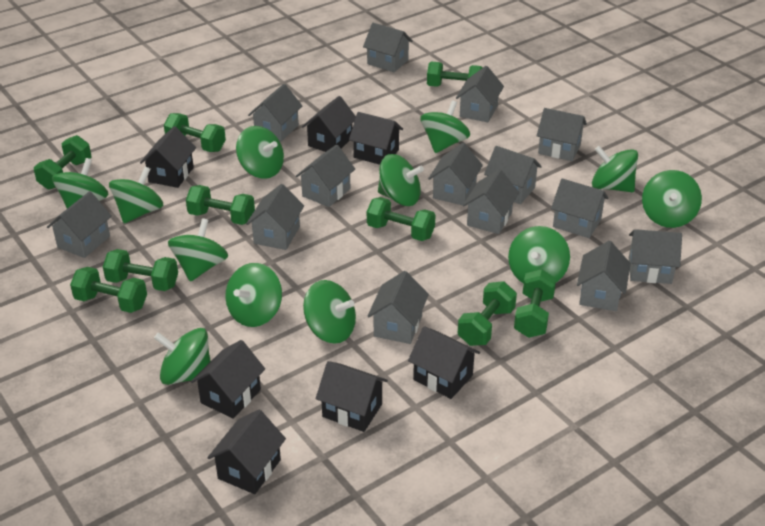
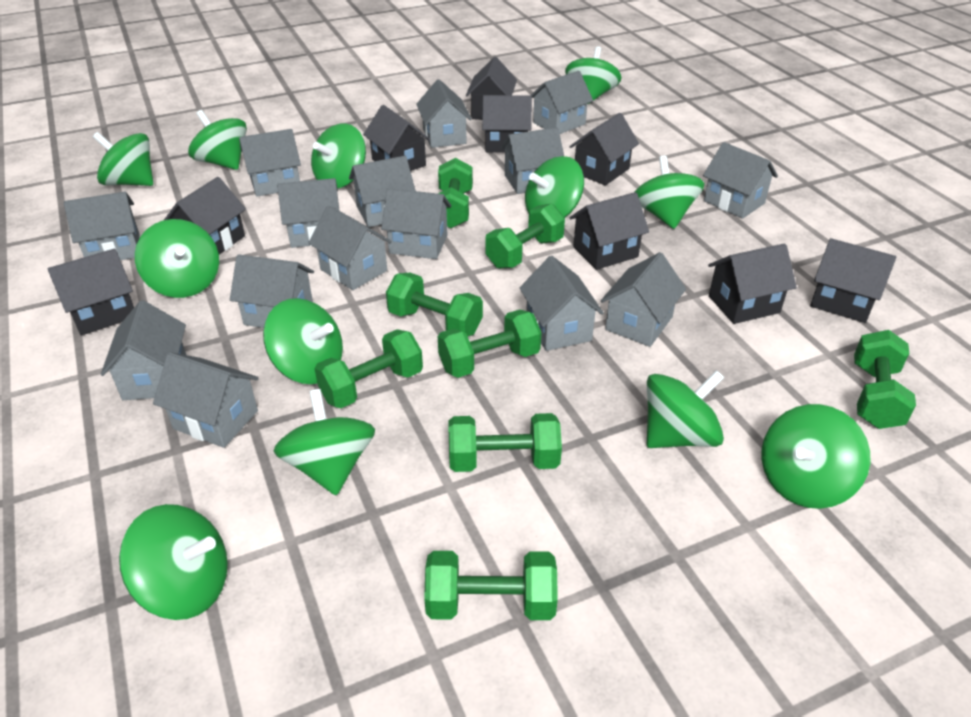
black house: [140,126,196,188] [191,340,265,419] [207,410,286,494] [302,96,356,152] [316,361,388,432] [349,112,403,165] [408,326,480,399] = 7 -> [47,249,134,335] [164,177,246,255] [363,105,431,171] [466,57,517,120] [482,95,532,153] [570,113,639,186] [570,192,649,270] [708,244,797,324] [810,238,896,323] = 9
green dumbbell: [34,135,91,190] [70,267,147,313] [103,249,178,291] [164,113,226,152] [186,185,255,225] [367,197,436,241] [427,61,483,87] [458,281,517,346] [514,269,556,338] = 9 -> [315,329,423,408] [386,273,483,336] [424,551,558,620] [438,158,473,228] [438,310,541,378] [448,413,562,472] [485,203,565,269] [854,330,916,429] = 8
grey house: [47,191,112,258] [246,184,304,250] [248,84,302,142] [296,144,355,207] [363,23,413,72] [367,271,429,344] [428,143,483,205] [456,66,504,122] [463,169,519,234] [484,146,542,204] [537,108,587,161] [551,179,609,238] [577,241,631,311] [629,229,682,284] = 14 -> [64,191,140,260] [101,300,186,400] [153,352,259,448] [230,254,314,328] [239,129,301,197] [277,178,340,248] [308,205,392,290] [349,156,416,227] [381,188,451,259] [416,79,472,148] [500,127,564,194] [520,256,604,351] [530,71,593,134] [601,252,686,347] [703,142,778,219] = 15

